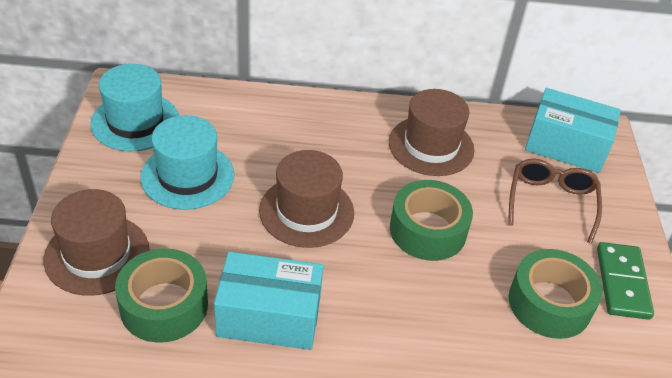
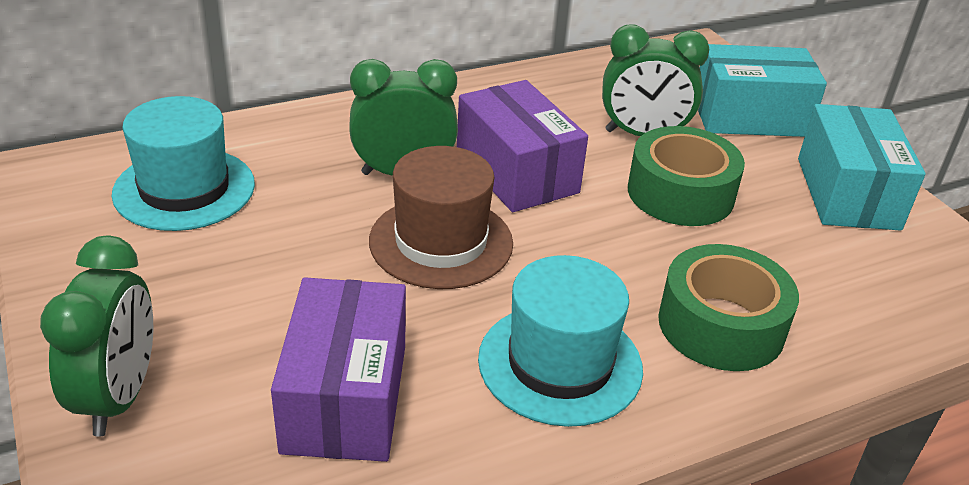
brown glasses: [508,159,602,244] = 1 -> none = 0
brown hat: [43,189,150,296] [259,150,354,248] [389,89,475,176] = 3 -> [369,146,513,289] = 1
green clock: none = 0 -> [40,235,153,437] [349,59,458,176] [602,24,709,136] = 3
green domino: [597,242,654,320] = 1 -> none = 0
green tape: [115,248,208,343] [390,180,473,261] [509,249,603,339] = 3 -> [628,126,745,226] [658,244,799,371] = 2
purple box: none = 0 -> [271,277,406,462] [457,80,588,212] = 2

